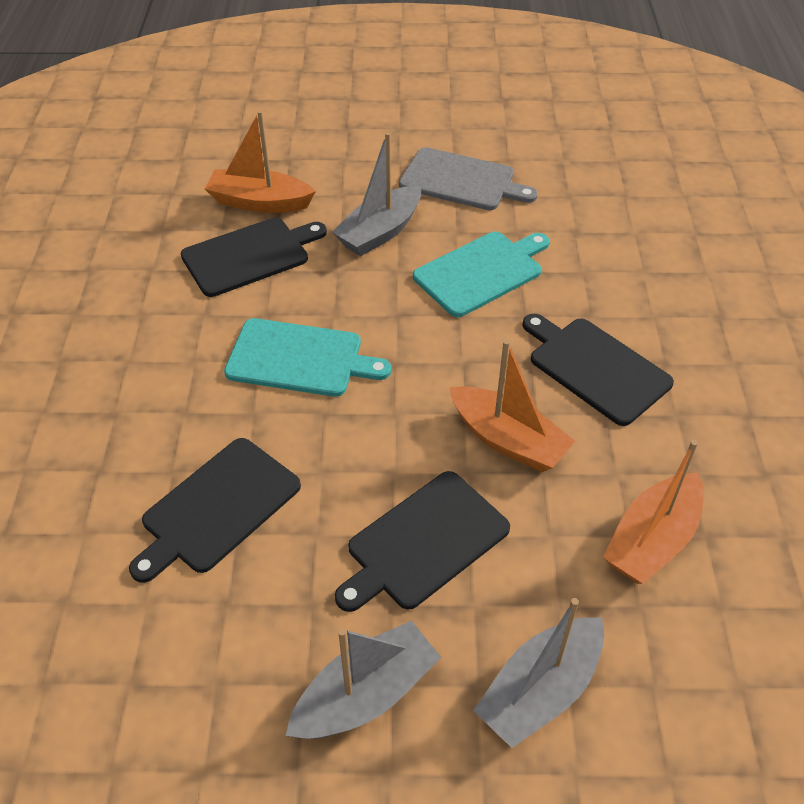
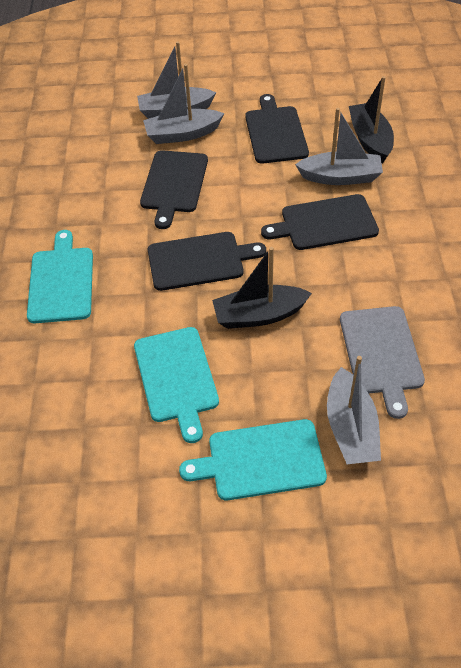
black boat: none = 0 -> [212,247,312,329] [349,76,394,164] = 2
grey boat: [285,620,441,739] [332,132,421,256] [473,598,604,748] = 3 -> [137,41,216,119] [143,64,224,144] [295,108,383,185] [327,356,381,464] = 4
orange boat: [205,110,316,213] [450,340,575,472] [603,440,704,584] = 3 -> none = 0
turquoise cutting board: [224,318,391,397] [413,232,550,317] = 2 -> [27,230,93,323] [134,327,219,443] [179,419,327,500] = 3

